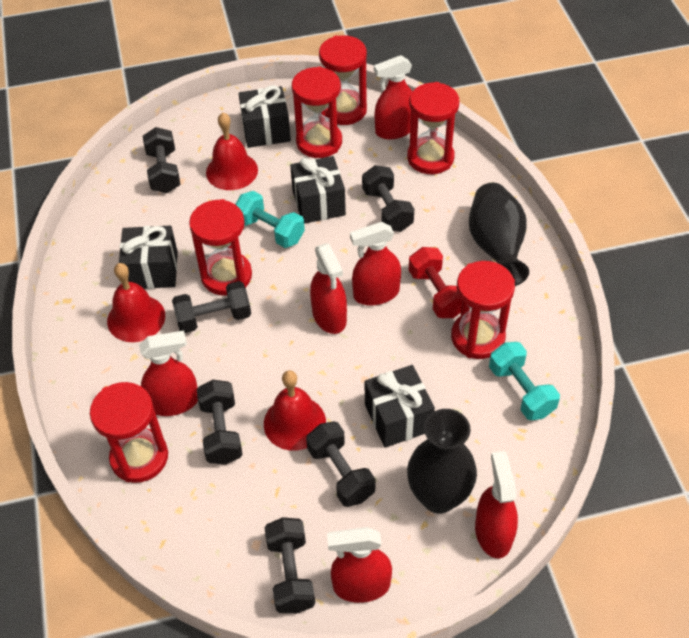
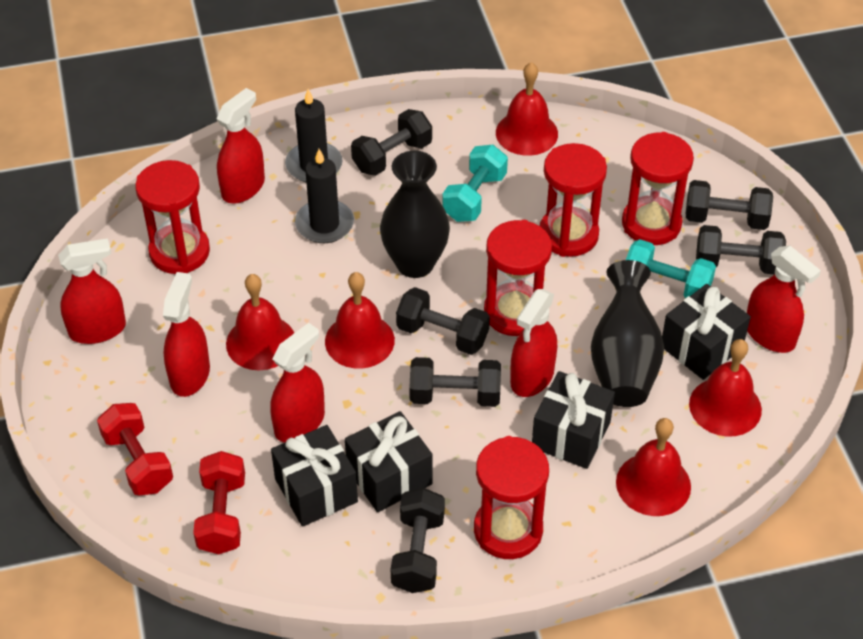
black candle: none = 0 -> [285,89,343,182] [295,149,354,243] = 2
red bell: [107,263,165,342] [206,113,258,190] [264,370,326,451] = 3 -> [226,274,294,370] [325,272,395,368] [496,62,558,156] [616,418,691,516] [689,339,762,437] = 5
red dumbbell: [409,247,462,318] = 1 -> [97,403,173,496] [193,451,245,554] = 2
red hourglass: [90,382,168,483] [189,199,252,296] [292,66,342,158] [319,35,367,125] [407,82,460,174] [451,261,515,359] = 6 -> [135,160,210,274] [474,436,549,559] [484,220,552,336] [540,143,607,257] [622,132,694,245] = 5

